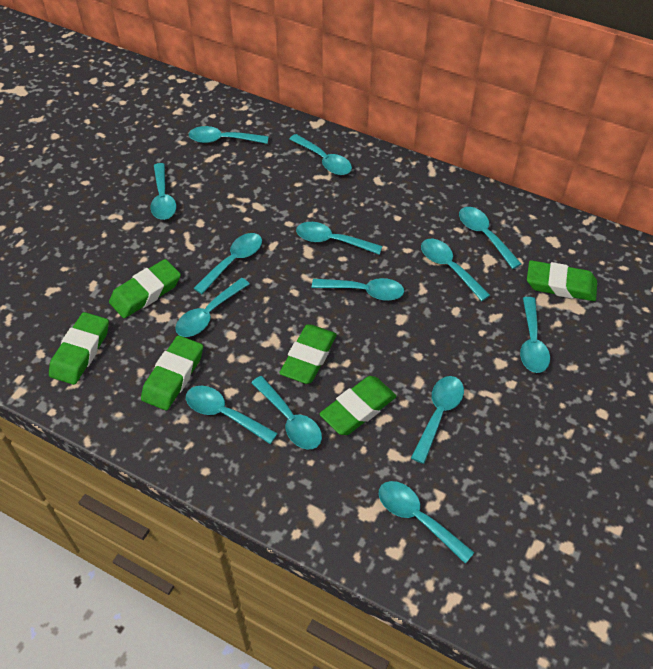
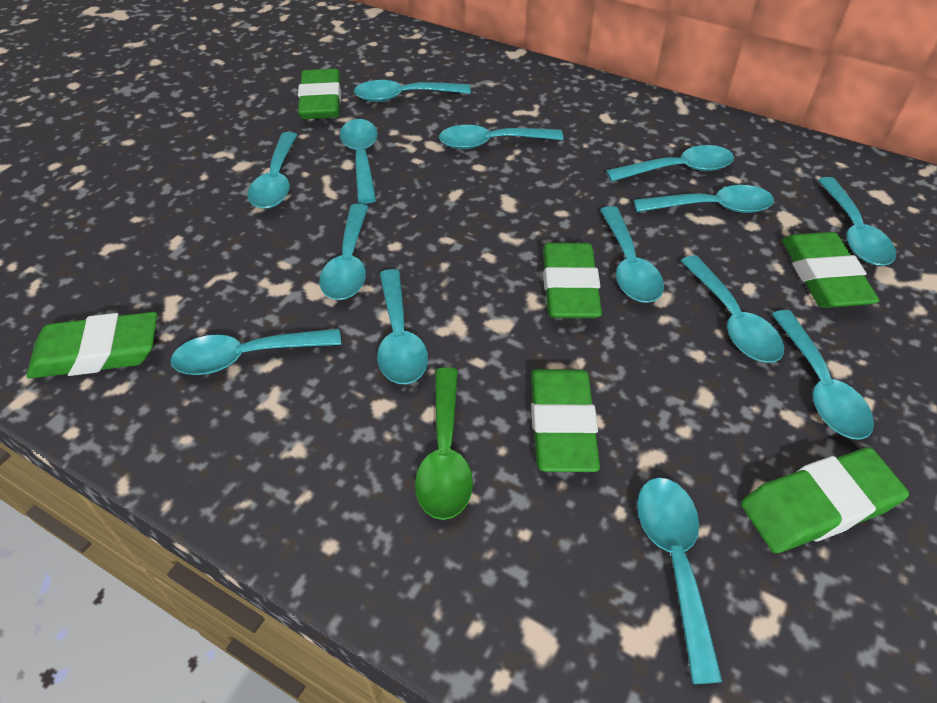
green spoon: none = 0 -> [415,368,473,520] = 1

